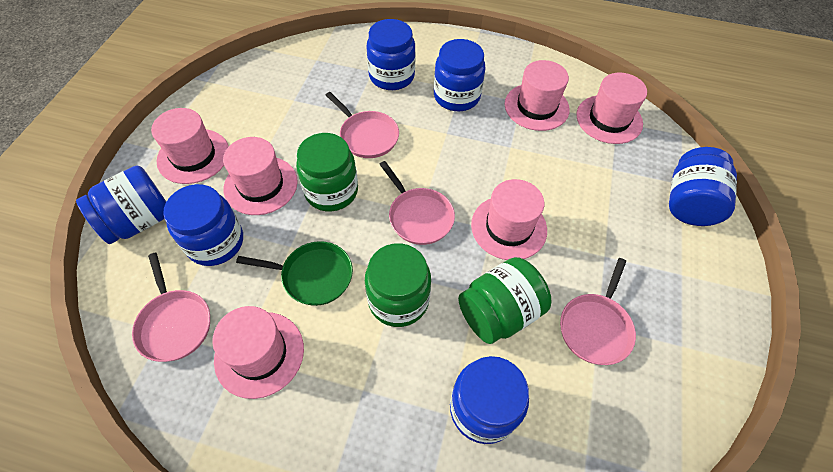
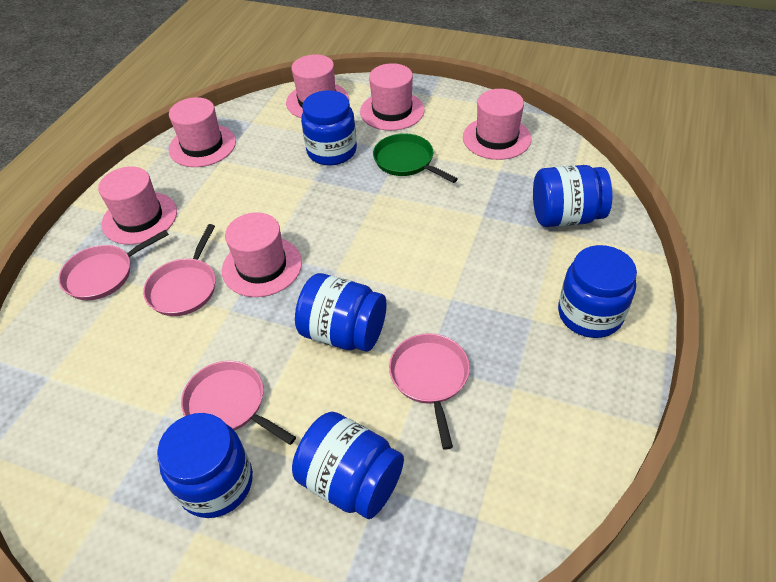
green jar: [296,133,358,211] [365,243,431,327] [458,257,551,344] = 3 -> none = 0

